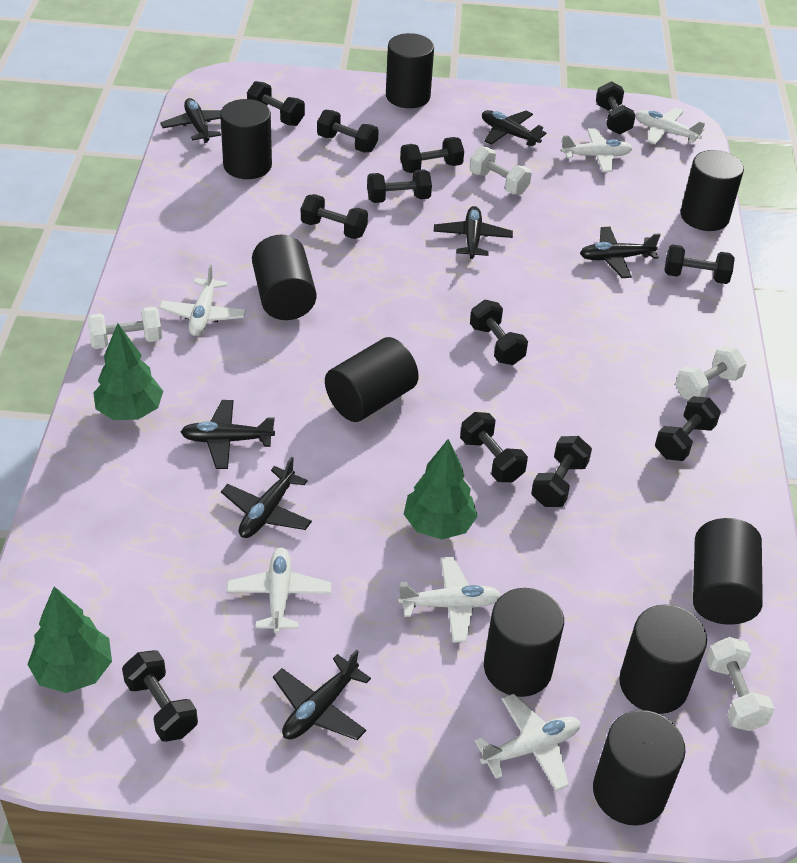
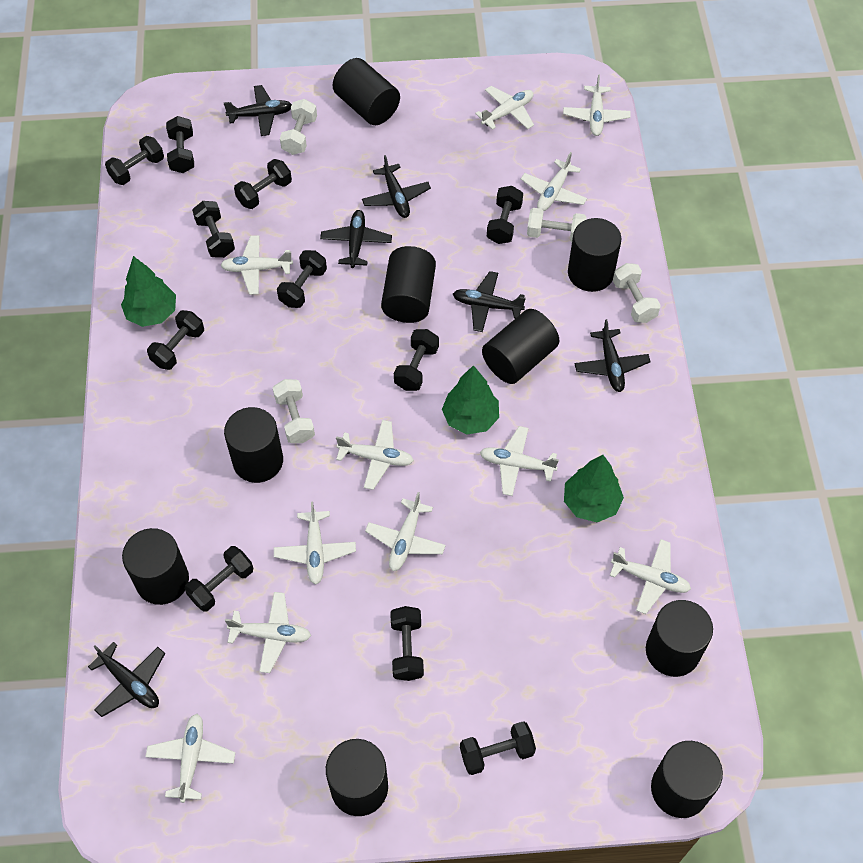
black dumbbell: [122,650,198,742] [247,81,305,126] [301,194,368,239] [317,110,379,153] [367,170,432,203] [400,137,464,173] [460,412,528,482] [470,300,528,365] [531,436,592,507] [596,81,636,135] [655,396,721,461] [664,244,735,284] = 12 -> [105,136,164,185] [147,310,204,370] [166,116,194,173] [185,546,253,612] [192,201,235,258] [234,159,292,209] [277,250,327,308] [390,606,424,681] [394,329,439,391] [460,721,536,775] [487,186,523,244] = 11
black plane: [160,98,221,143] [181,400,275,469] [221,456,312,538] [273,649,371,740] [434,206,513,259] [482,110,547,146] [580,227,661,278] = 7 -> [88,642,165,717] [224,85,292,136] [320,210,392,268] [362,155,431,218] [453,271,526,332] [574,319,651,392] = 6
white plane: [159,264,246,336] [226,548,331,634] [398,557,501,643] [475,694,580,791] [561,129,633,172] [636,108,705,144] = 6 -> [145,714,236,803] [220,235,293,295] [225,592,311,673] [274,502,356,584] [336,420,414,490] [365,492,446,571] [475,86,534,130] [480,426,559,496] [521,152,587,211] [563,74,630,136] [610,539,691,614] = 11

